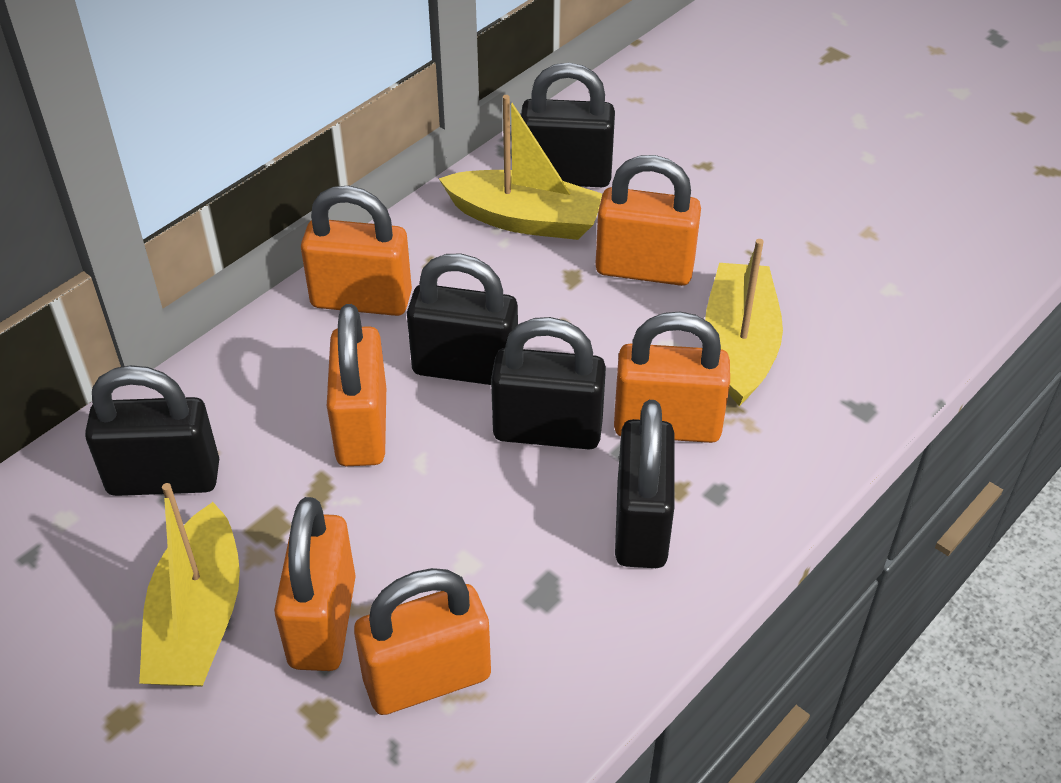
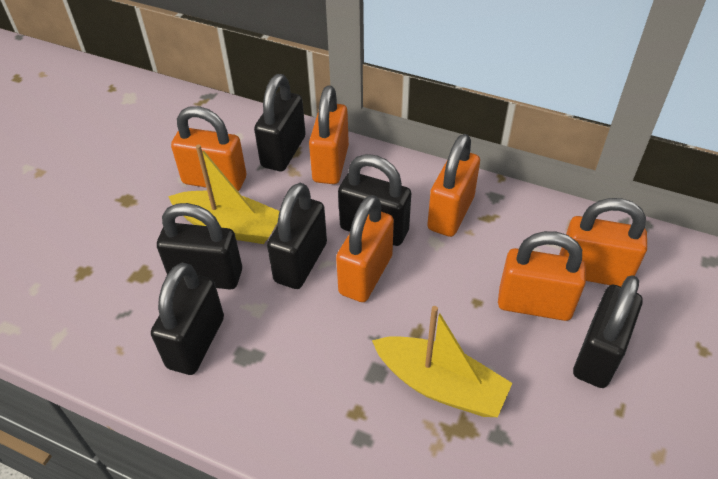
black padlock: [85,365,219,496] [407,254,518,385] [491,317,606,450] [521,62,615,187] [615,400,675,568] = 5 -> [151,263,224,375] [157,203,242,289] [254,74,306,171] [267,183,327,289] [338,154,411,246] [573,275,643,388] = 6
yellow boat: [139,483,240,686] [439,95,603,240] [705,239,783,406] = 3 -> [168,145,279,244] [372,306,512,417] = 2

